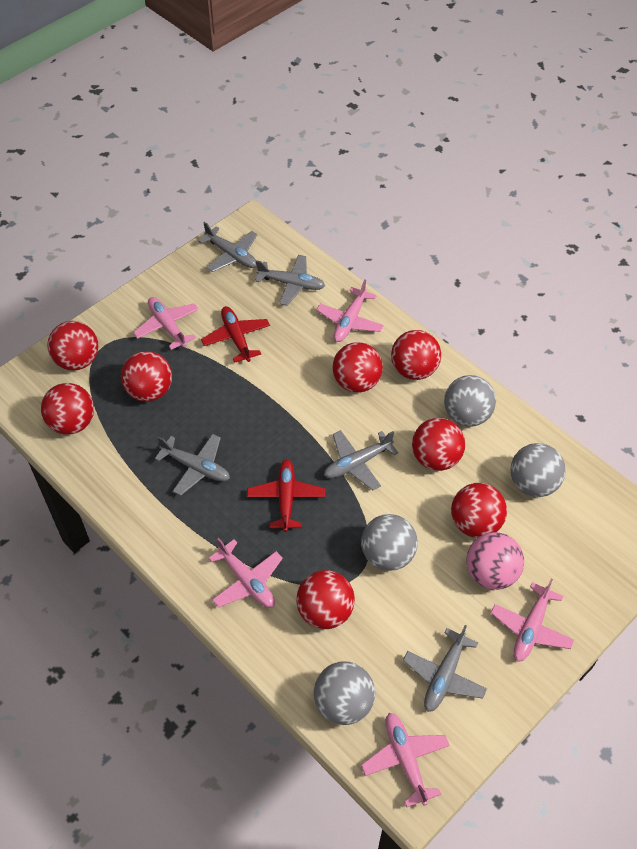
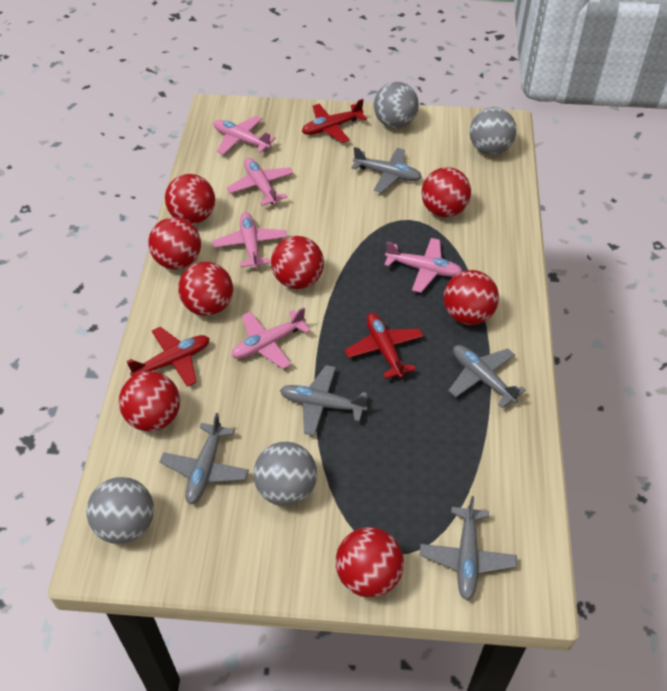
pink ball: [466,532,524,590] = 1 -> none = 0
red plane: [201,306,270,363] [247,459,325,532] = 2 -> [127,327,210,387] [302,99,367,143] [345,313,424,379] = 3

